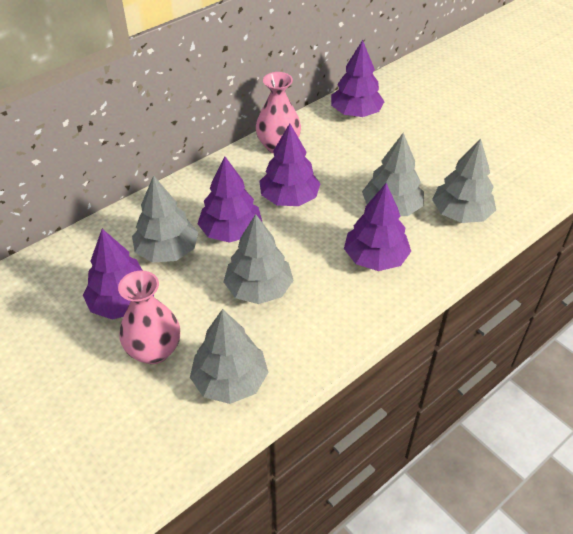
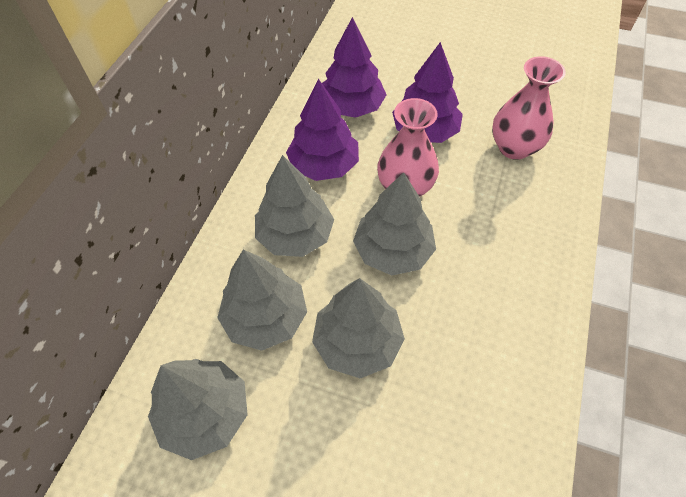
purple tree: [83,229,154,320] [198,156,262,243] [259,124,321,206] [331,40,385,117] [344,183,411,271] = 5 -> [286,78,359,181] [322,17,386,118] [392,42,463,143] = 3

